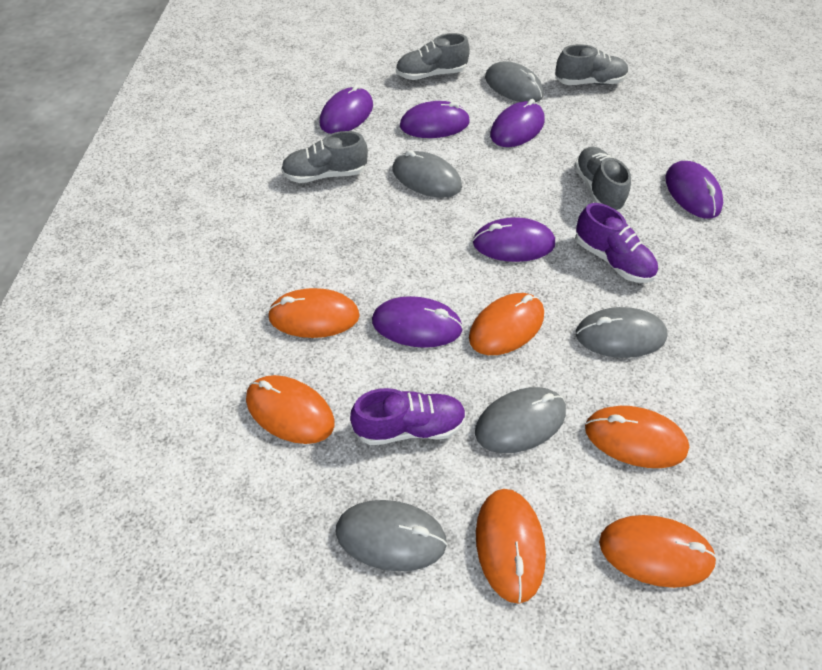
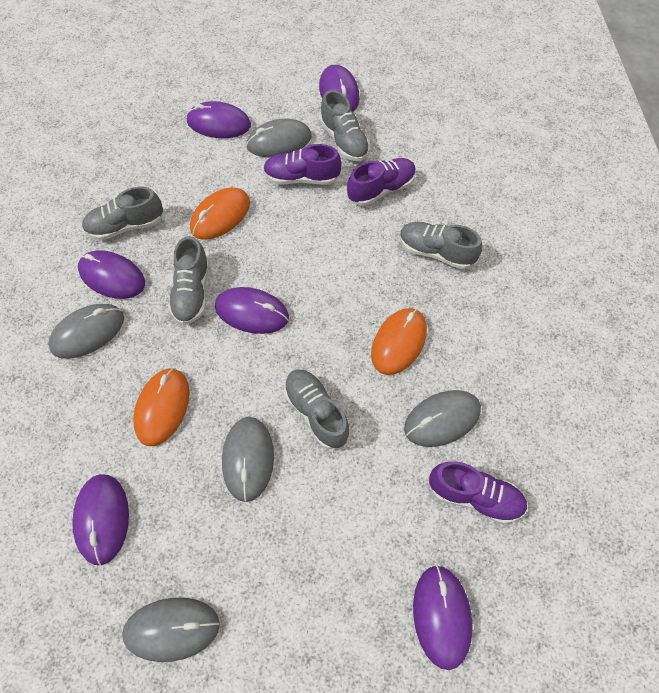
grey shoe: [281,131,368,183] [396,33,470,80] [555,44,628,85] [574,147,631,211] = 4 -> [82,187,163,240] [168,236,209,325] [284,369,350,449] [320,90,370,161] [400,222,482,269] = 5
orange mouse: [246,375,334,444] [267,288,360,338] [469,293,544,355] [476,489,546,604] [585,406,689,468] [599,515,717,588] = 6 -> [133,368,189,446] [190,187,250,240] [371,308,427,375] = 3
purple shoe: [350,388,466,445] [575,203,658,283] = 2 -> [263,144,341,185] [347,158,416,206] [429,462,527,524] = 3

